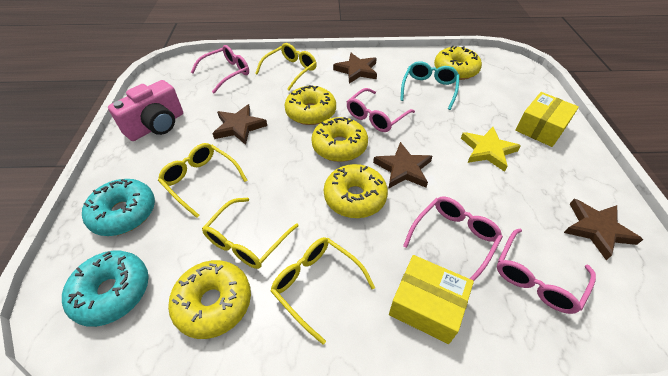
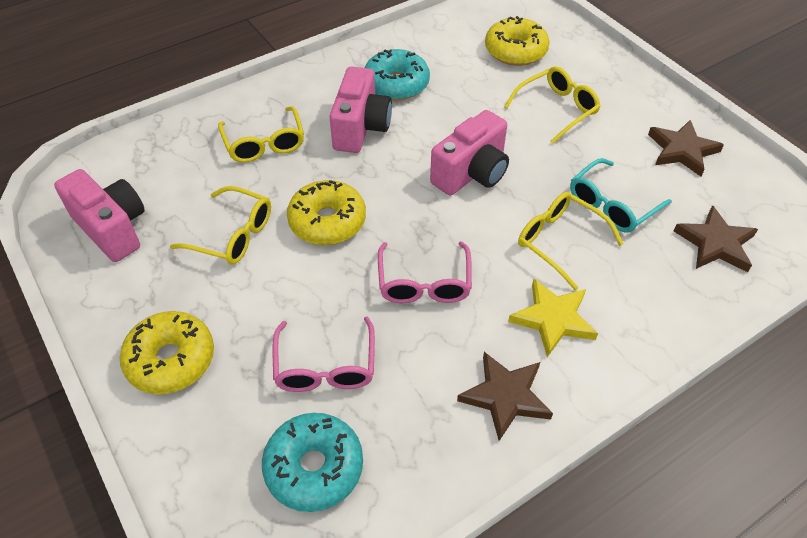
brown star: [212,104,267,145] [333,53,377,84] [373,142,432,189] [564,199,643,260] = 4 -> [457,352,553,441] [648,120,724,176] [674,205,758,272] = 3
pink camera: [108,80,183,141] = 1 -> [54,169,145,262] [329,66,392,153] [430,110,509,196] = 3
pink glasses: [191,45,249,93] [347,88,415,132] [403,197,503,281] [497,229,596,314] = 4 -> [273,317,375,392] [378,241,472,303] = 2
yellow box: [389,255,474,344] [515,92,579,147] = 2 -> none = 0
yellow donut: [168,260,251,339] [284,85,336,125] [311,117,368,162] [324,164,388,218] [434,45,482,80] = 5 -> [120,311,214,394] [287,180,366,245] [485,16,550,66] = 3

